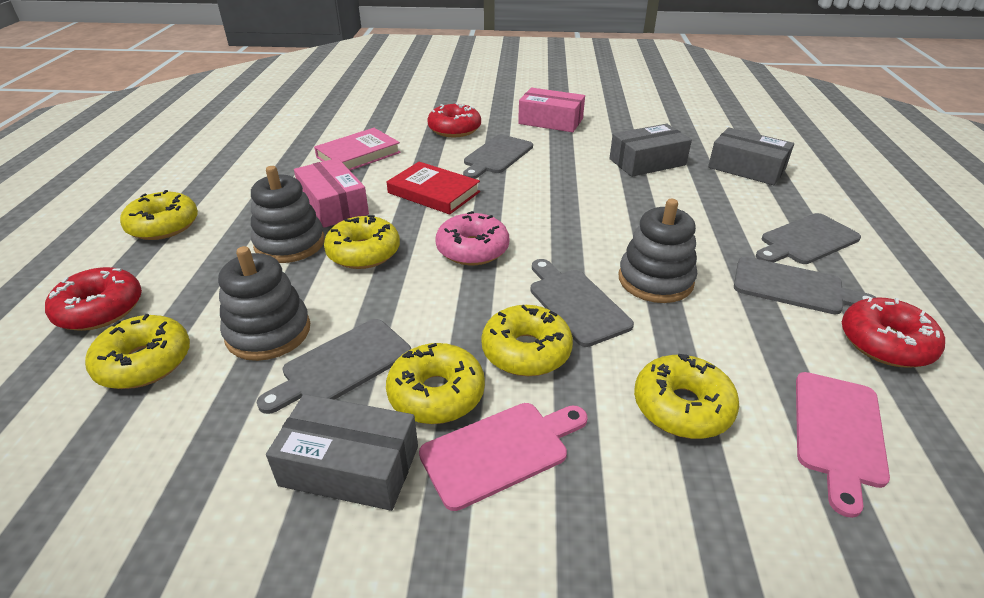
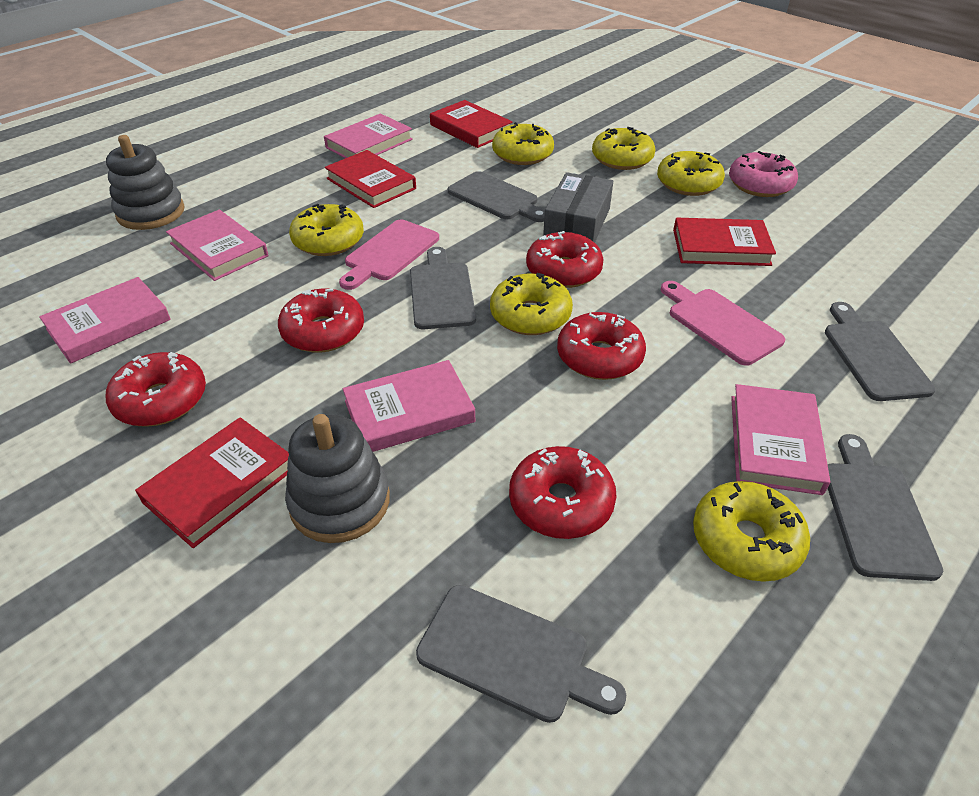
grey box: [266,394,418,511] [609,124,692,177] [708,127,794,185] = 3 -> [543,172,613,243] = 1
grey stacking toy: [218,246,310,361] [251,166,325,263] [618,199,697,303] = 3 -> [106,135,185,230] [285,414,390,543] = 2
pink book: [314,128,401,171] = 1 -> [39,277,171,364] [166,210,268,281] [324,113,413,158] [343,360,475,452] [731,384,830,495] = 5
pink box: [294,158,369,228] [518,88,585,132] = 2 -> none = 0
red book: [387,162,480,215] = 1 -> [135,417,289,548] [325,150,416,208] [430,100,512,148] [673,218,776,266] = 4
red donut: [45,267,142,331] [427,103,481,137] [842,297,945,368] = 3 -> [106,352,206,427] [278,289,364,353] [509,446,617,539] [526,231,603,288] [557,312,646,380] = 5

